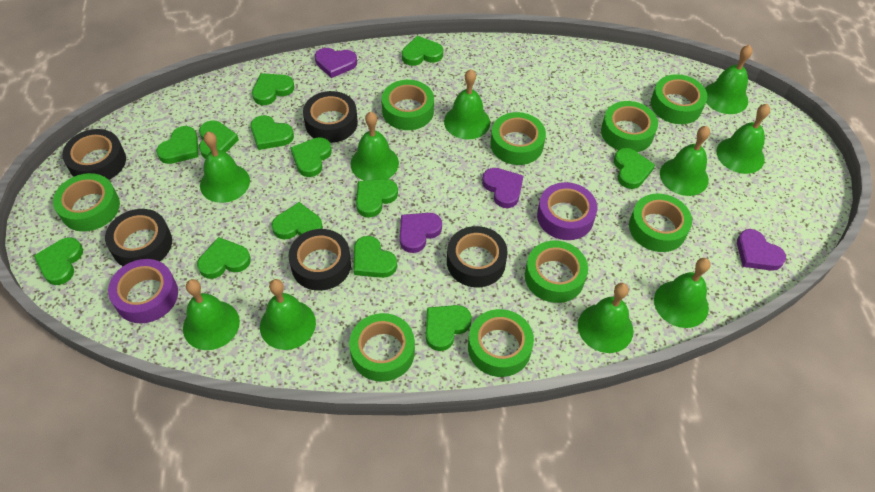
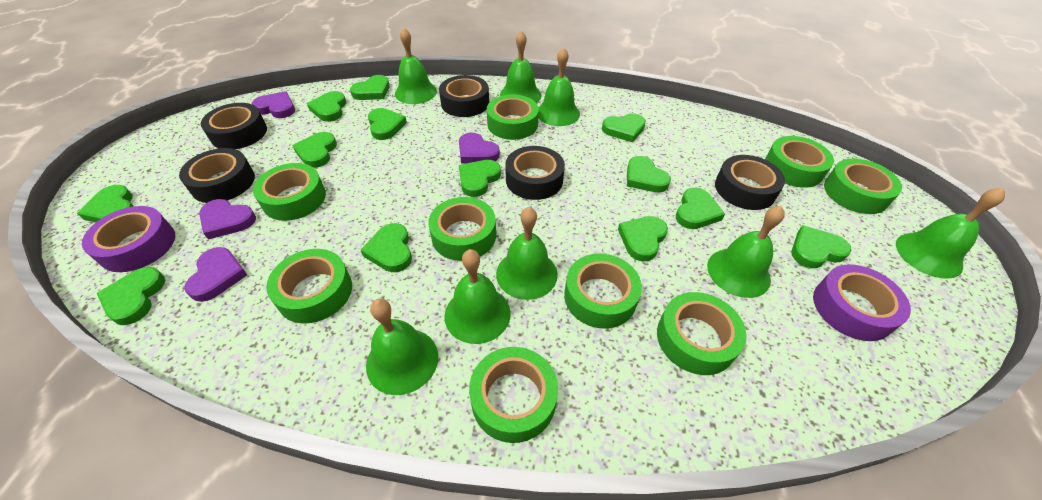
green bell: [183,279,240,350] [200,132,250,203] [260,279,316,350] [350,112,399,181] [444,69,490,139] [578,283,633,353] [654,258,711,328] [660,126,710,196] [705,45,752,114] [716,104,770,174] = 10 -> [366,299,438,395] [395,28,437,104] [444,249,511,344] [496,207,558,300] [500,30,541,103] [538,47,580,126] [707,206,785,298] [896,188,1005,279] = 8

